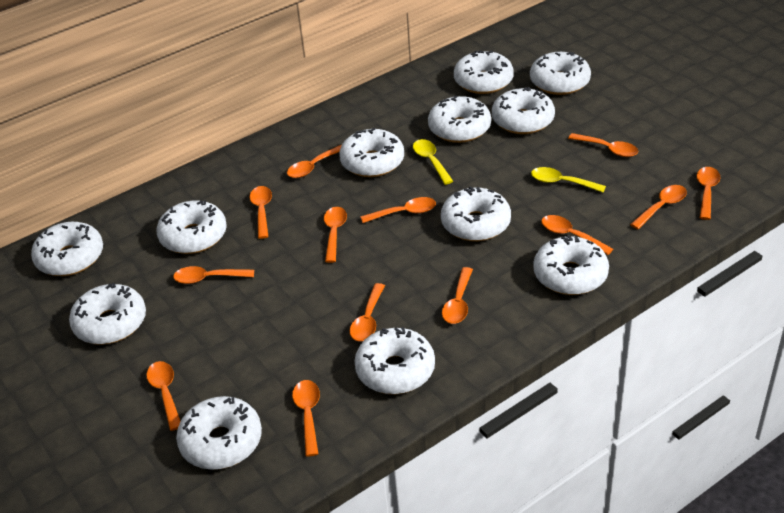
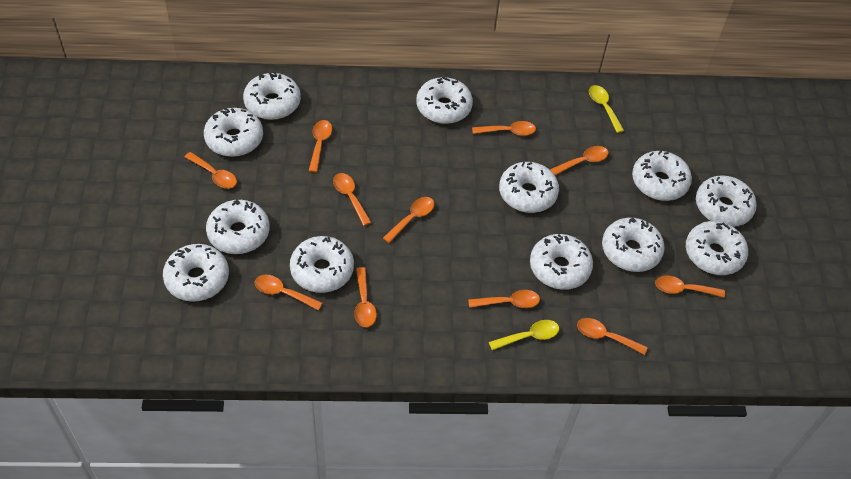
orange spoon: [146,361,181,431] [173,266,254,284] [250,186,272,239] [287,145,342,178] [292,380,320,456] [324,207,347,263] [350,283,385,341] [360,197,436,223] [442,267,473,324] [541,215,613,255] [568,133,638,157] [630,185,687,229] [697,167,720,220] = 13 -> [185,152,237,189] [255,275,322,310] [309,120,332,172] [333,173,372,226] [354,267,377,327] [383,197,435,243] [468,290,540,308] [472,121,536,136] [550,146,608,175] [577,318,648,355] [655,276,725,298] = 11

